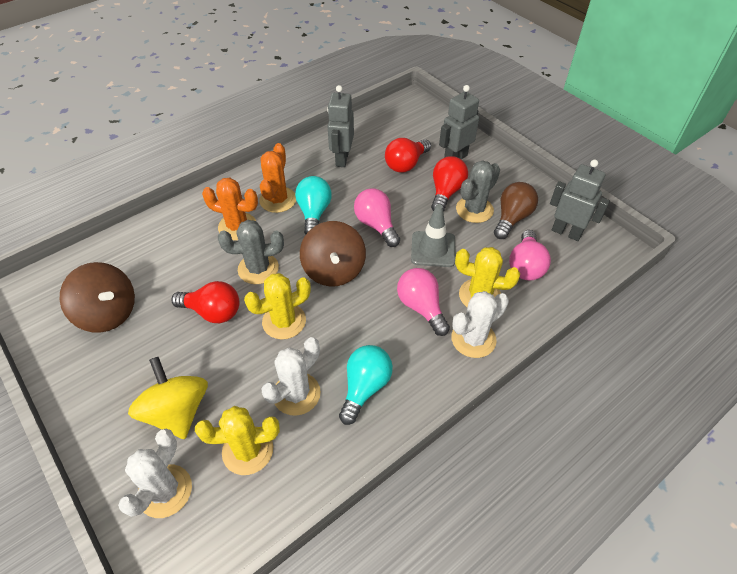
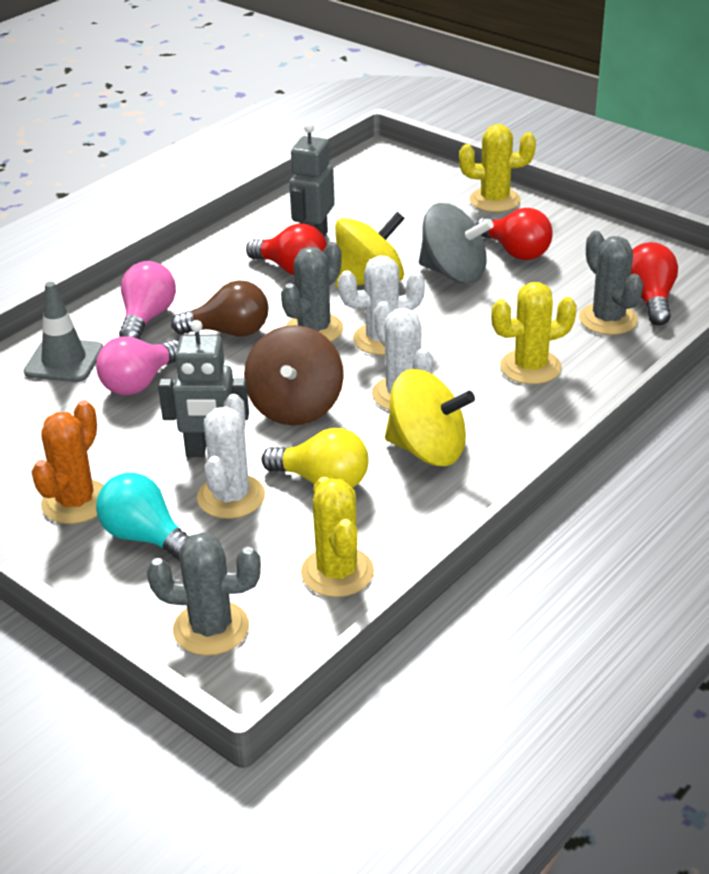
brown spinning top: [59,262,135,332] [300,221,366,286] = 2 -> [244,325,344,425] = 1
grey cactus: [218,220,284,284] [456,160,500,223] = 2 -> [147,532,261,656] [281,242,343,342] [579,231,643,335] = 3
grey robot: [327,85,354,167] [439,85,479,159] [550,160,610,241] = 3 -> [158,320,249,457] [289,123,335,237] = 2
grey spinning top: none = 0 -> [419,203,494,284] = 1
orange cactus: [202,178,258,241] [259,143,296,213] = 2 -> [32,400,104,524] = 1
pink light bulb: [354,189,400,247] [397,268,450,336] [509,230,551,280] = 3 -> [96,336,179,395] [119,261,176,340] = 2
turquoise light bulb: [295,176,332,235] [339,345,393,425] = 2 -> [96,473,190,562] = 1
yellow light bulb: none = 0 -> [262,428,369,488] = 1
yellow spinning top: [128,357,208,439] = 1 -> [335,212,405,288] [385,369,475,466] = 2

